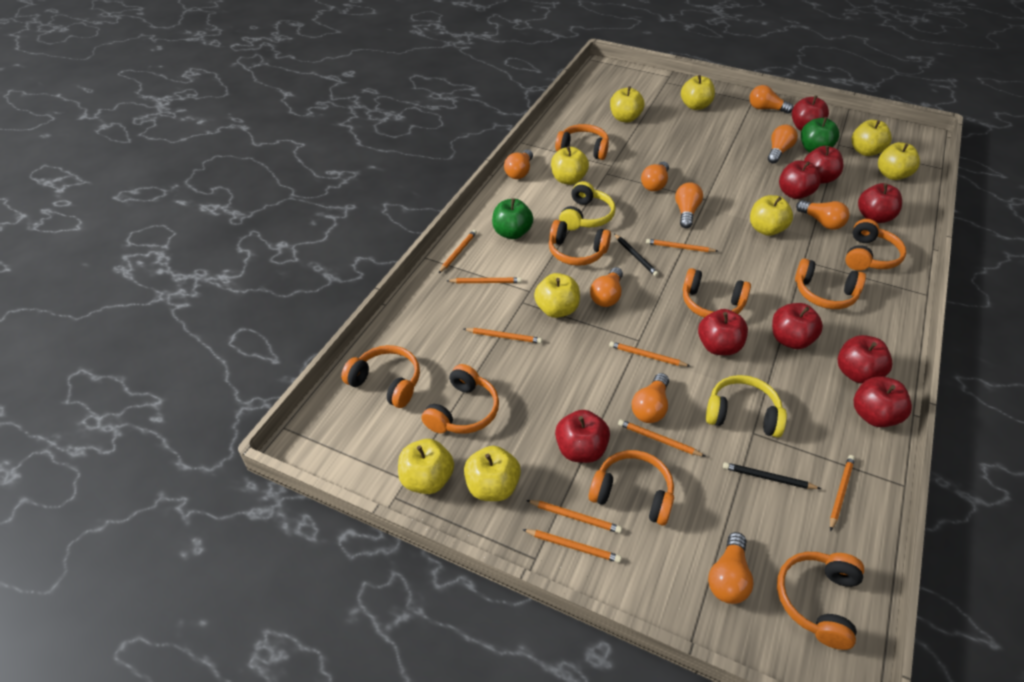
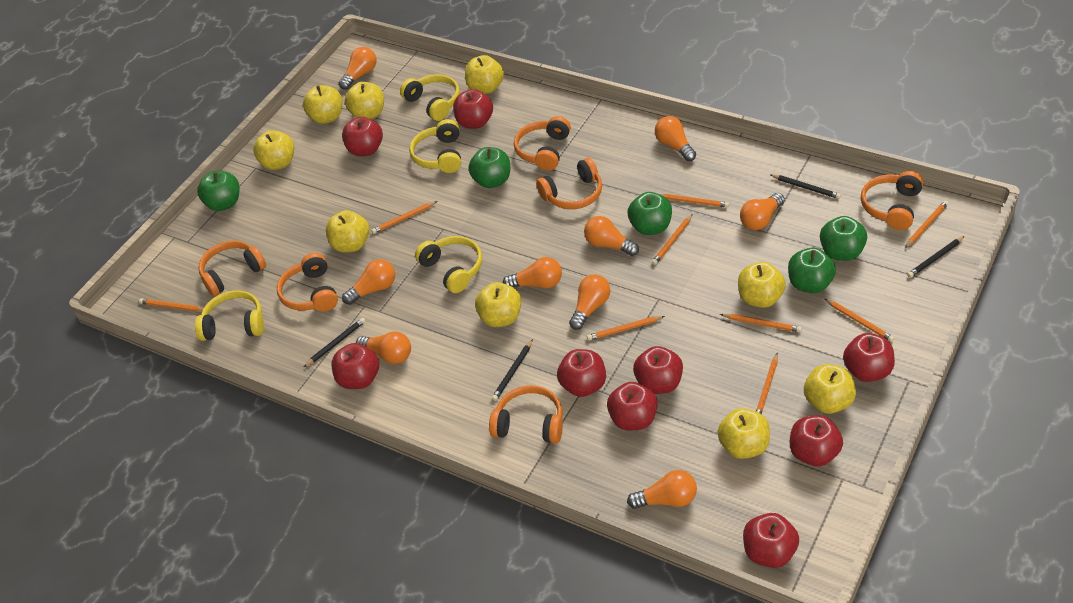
black pencil: [614,234,659,276] [723,462,821,489] = 2 -> [304,318,366,367] [492,339,533,401] [771,174,841,199] [907,236,965,278] = 4
green apple: [492,199,533,239] [801,117,839,152] = 2 -> [197,171,240,211] [468,147,510,188] [628,192,672,235] [788,247,836,293] [820,216,867,261] = 5
orange headphones: [341,345,420,408] [422,364,499,434] [549,220,611,266] [555,124,609,160] [589,450,674,526] [683,268,751,317] [777,552,864,650] [795,258,866,309] [845,219,906,271] = 9 -> [198,241,266,296] [277,253,338,312] [489,385,563,444] [514,116,571,171] [536,158,602,209] [861,171,923,230] = 6
yellow headphones: [559,181,615,230] [706,375,787,437] = 2 -> [195,291,264,341] [400,74,460,121] [409,119,461,173] [415,236,482,293] = 4

